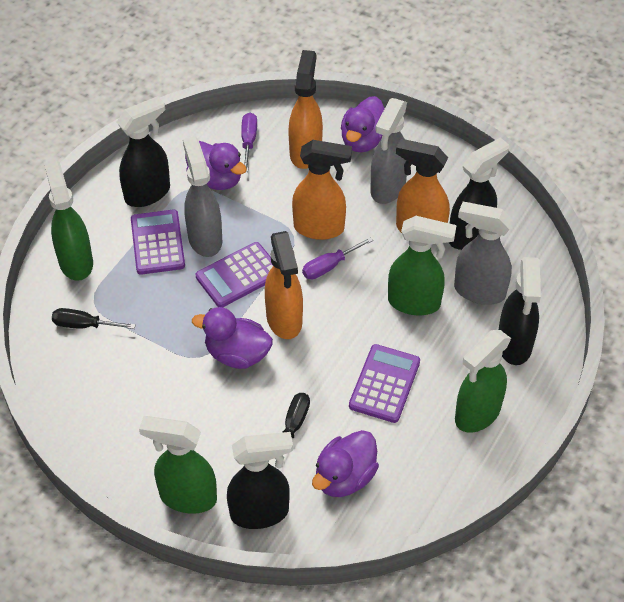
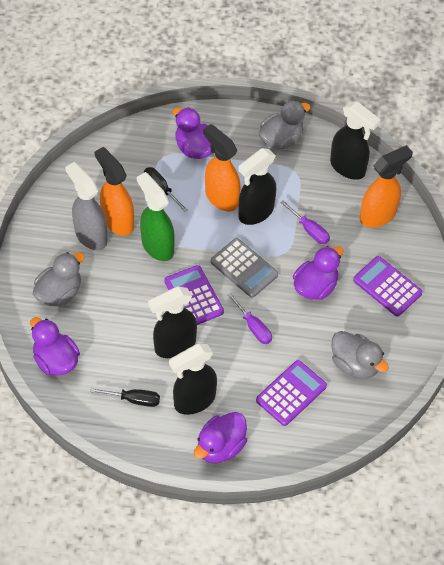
green spray bottle: [44,160,93,281] [139,416,217,514] [388,216,457,315] [455,330,511,433] = 4 -> [137,172,175,261] = 1
grey calculator: none = 0 -> [210,238,278,298] = 1
grey duck: none = 0 -> [33,252,85,307] [259,100,310,149] [331,331,389,379] = 3
grey spray bottle: [183,137,222,257] [370,98,407,204] [454,202,513,305] = 3 -> [65,162,108,250] = 1
orange spray bottle: [265,231,303,339] [288,50,323,169] [292,140,352,240] [396,139,450,233] = 4 -> [94,147,134,236] [203,124,241,211] [360,145,413,228] = 3

